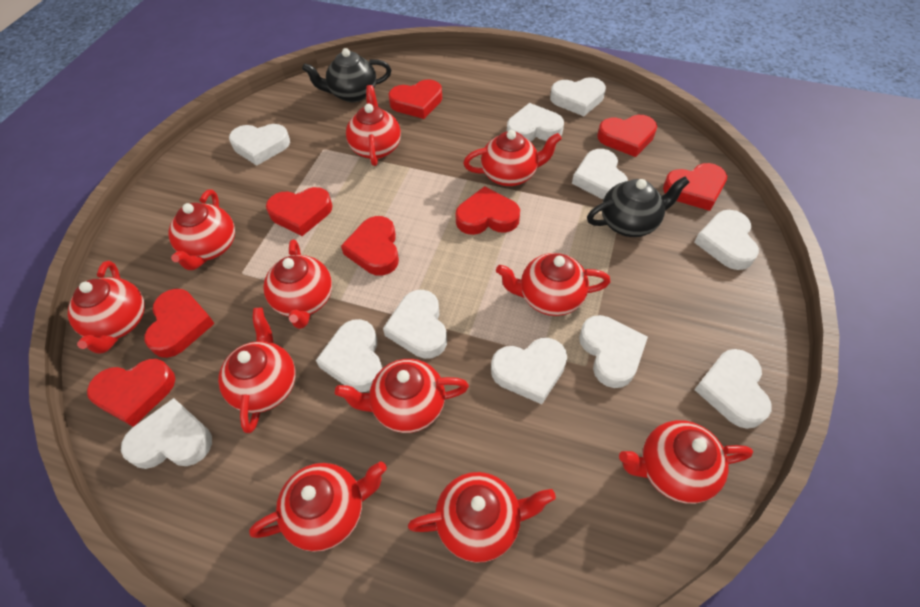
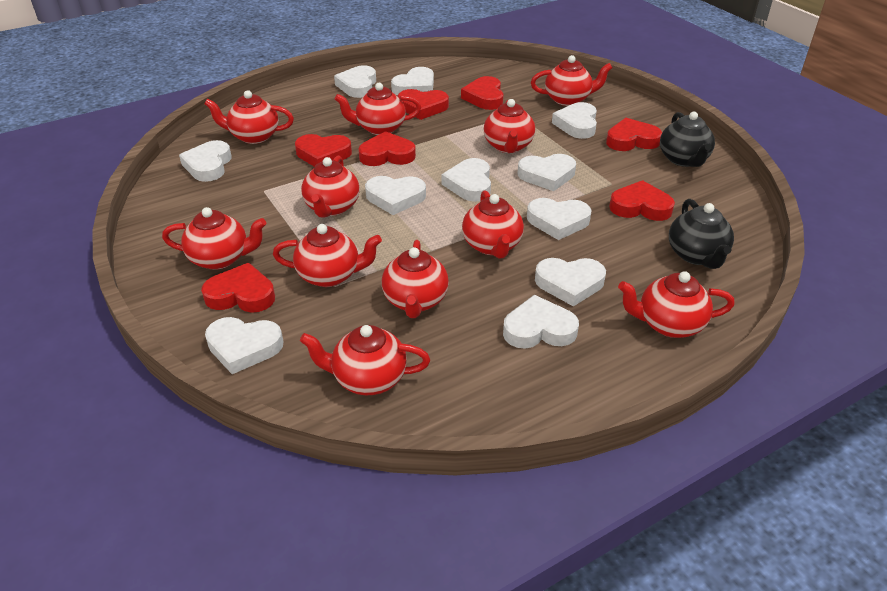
red heart: [87,359,175,427] [144,289,215,358] [266,187,333,236] [341,216,399,276] [388,79,442,119] [455,186,520,235] [597,115,657,157] [663,163,727,211] = 8 -> [201,263,275,313] [295,134,352,167] [358,131,416,166] [398,89,449,120] [461,76,504,110] [606,118,662,151] [609,180,675,221] = 7

